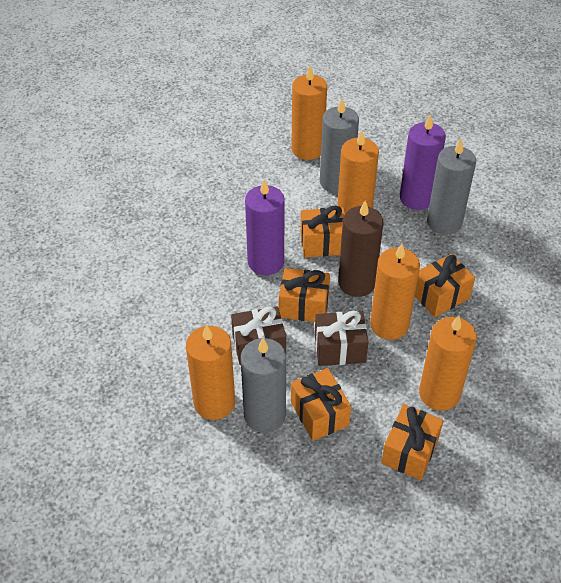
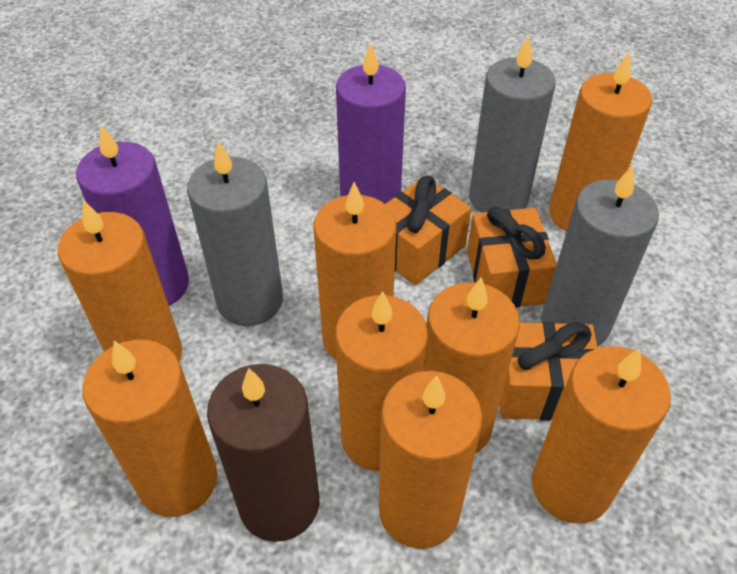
brown gift: [231,306,286,365] [315,311,368,366] = 2 -> none = 0
orange candle: [186,324,235,420] [291,65,327,160] [337,131,379,214] [370,244,420,340] [419,315,477,411] = 5 -> [58,200,182,361] [82,340,217,517] [313,182,396,361] [335,291,428,471] [379,371,482,549] [425,277,520,454] [532,346,671,524] [549,52,652,232] = 8
orange gift: [279,268,330,322] [291,368,351,441] [300,205,345,257] [381,404,444,480] [415,254,475,317] = 5 -> [385,176,471,286] [467,206,557,308] [500,322,597,421] = 3

